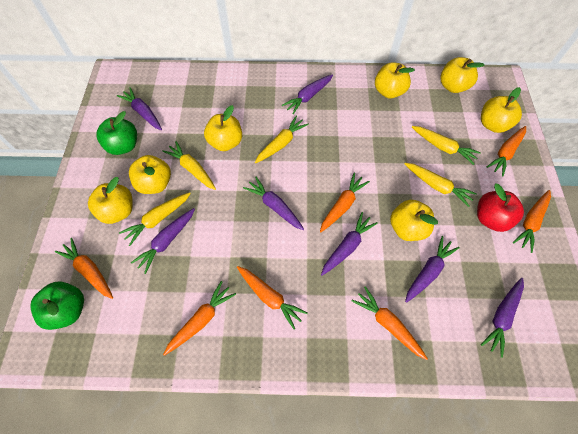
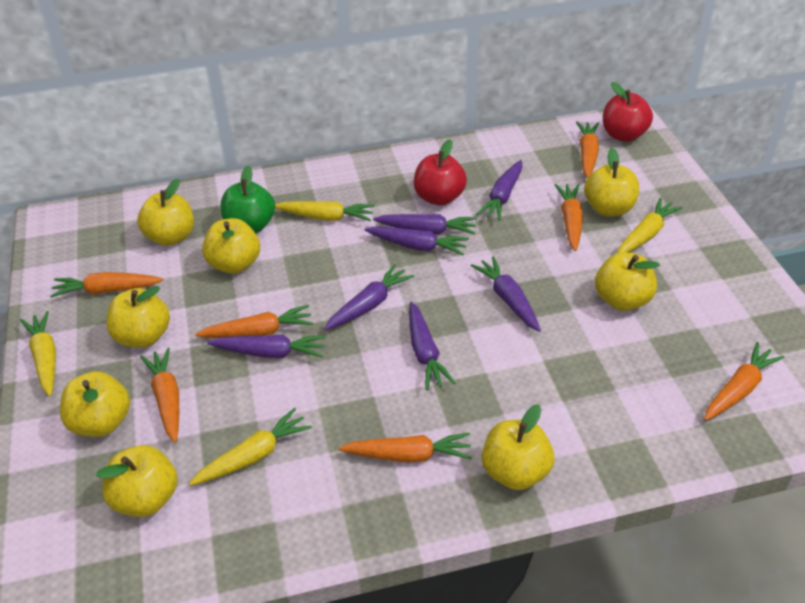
green apple: [30,281,84,330] [96,111,137,155] = 2 -> [220,165,275,233] = 1
red apple: [477,184,524,232] = 1 -> [414,139,467,206] [603,82,653,142] = 2
yellow apple: [88,177,133,224] [129,155,171,194] [204,105,242,151] [375,62,415,98] [390,200,438,241] [440,57,485,93] [481,87,522,133] = 7 -> [60,371,130,437] [96,445,178,517] [106,286,170,348] [137,179,194,246] [202,218,260,274] [482,404,554,490] [584,148,639,216] [595,252,660,311] = 8
yellow carrot: [119,192,191,246] [162,141,216,190] [255,116,309,163] [405,163,477,207] [412,126,481,165] = 5 -> [20,311,56,396] [189,408,312,486] [275,201,374,221] [617,198,683,253] = 4

